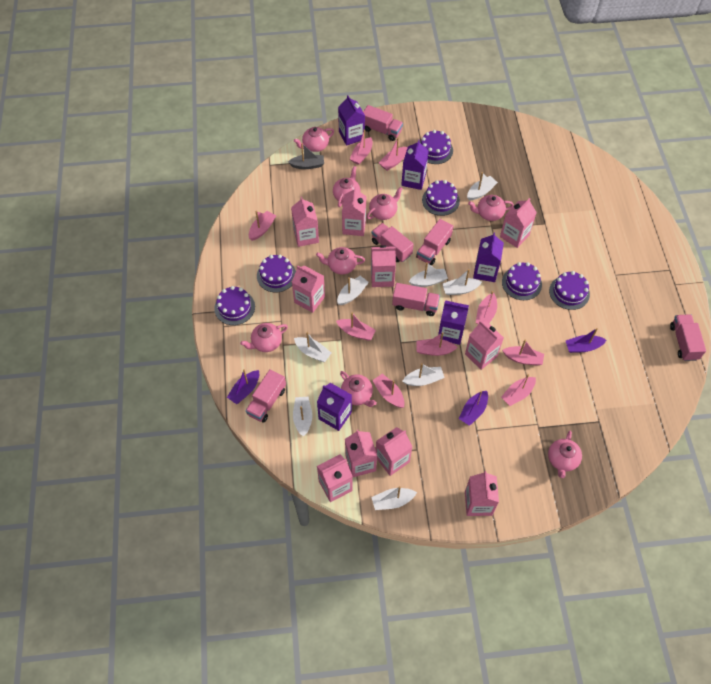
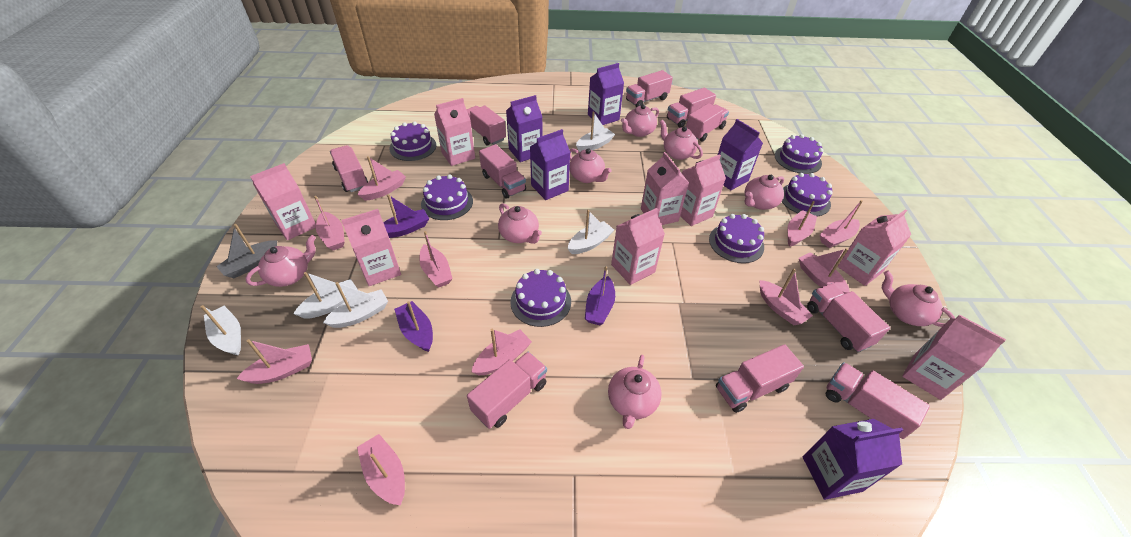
pink boat: [249,211,276,241] [336,312,376,341] [350,130,373,165] [372,374,404,408] [379,137,408,171] [416,332,458,356] [476,291,497,324] [501,374,536,406] [502,340,544,366] = 9 -> [236,339,312,384] [314,196,345,250] [357,156,406,200] [357,434,405,505] [419,231,453,288] [472,329,532,375] [759,269,813,325] [787,201,817,247] [799,248,850,294] [820,200,863,248] = 10
pink carton: [291,197,319,247] [292,265,325,313] [317,454,353,502] [342,187,366,236] [345,430,377,478] [371,245,396,287] [376,427,413,476] [465,320,504,370] [465,471,499,516] [500,198,537,248] = 10 -> [250,163,316,240] [341,209,401,286] [434,98,475,166] [611,208,665,285] [641,152,689,225] [680,154,726,226] [837,209,911,286] [902,315,1006,400] = 8
pink truck: [245,369,286,423] [363,105,403,141] [372,223,414,262] [392,283,440,316] [416,219,453,265] [670,314,706,361] = 6 -> [330,145,368,192] [466,105,506,145] [467,352,547,429] [479,144,526,199] [626,70,673,107] [667,88,716,128] [686,103,729,142] [716,344,804,413] [807,283,890,352] [826,362,930,439] = 10
white boat: [293,397,312,437] [294,332,331,362] [337,276,369,305] [371,486,417,510] [402,363,445,386] [409,262,448,287] [443,269,482,295] [467,172,498,200] = 8 -> [201,305,241,355] [294,272,358,319] [323,282,388,328] [568,210,614,254] [576,111,615,152] = 5

